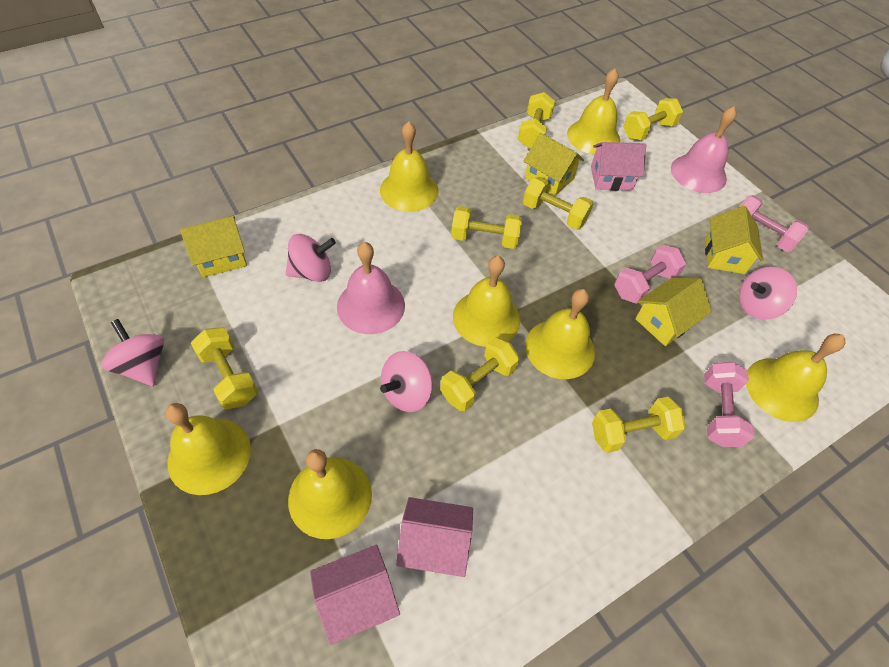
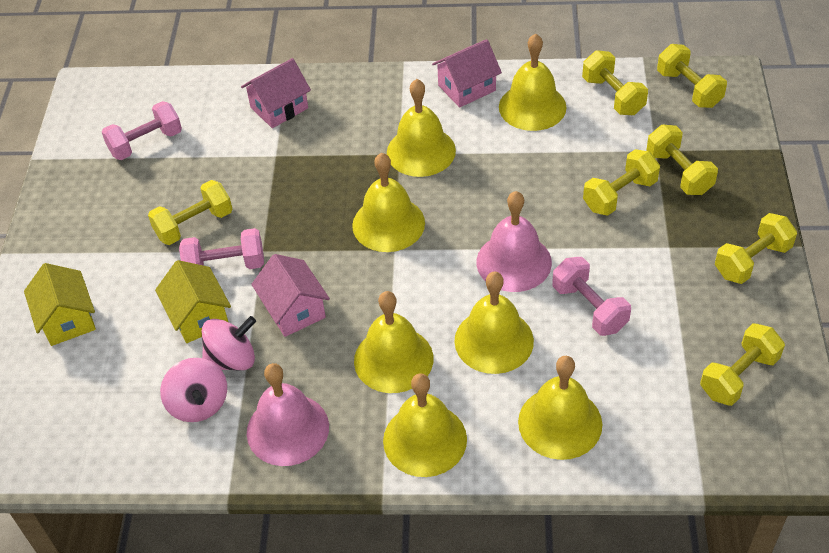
pink spinning top: [101,319,164,386] [286,234,336,282] [380,351,433,412] [739,267,797,320] = 4 -> [160,358,227,422] [202,316,256,370] = 2
yellow house: [180,216,247,278] [523,133,584,196] [635,278,712,346] [705,206,763,274] = 4 -> [24,263,96,346] [155,260,231,343] = 2

